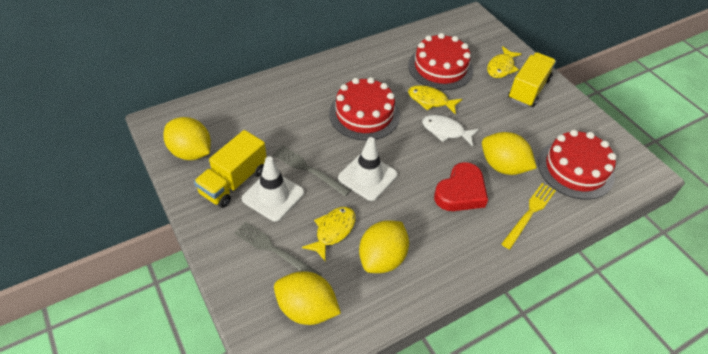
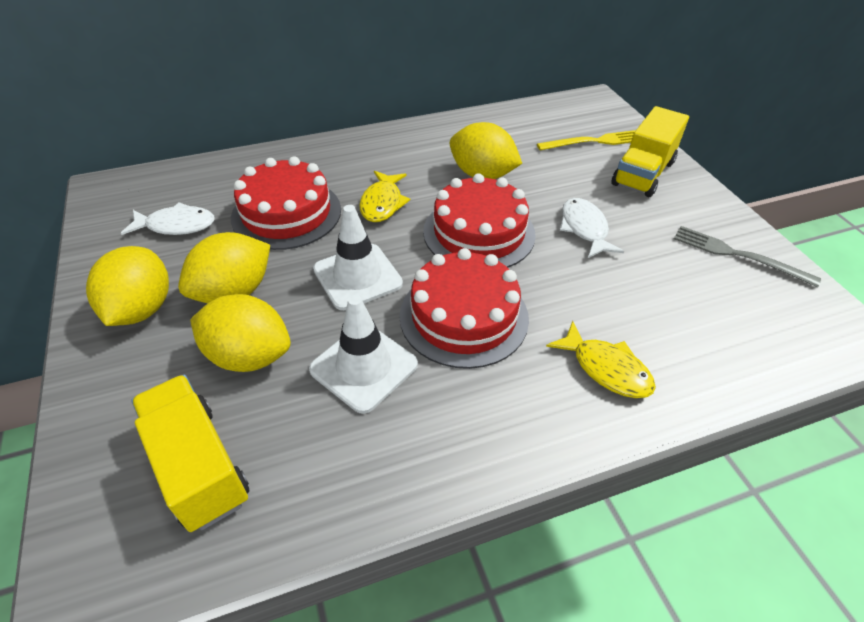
grey fork: [234,222,322,276] [273,146,351,196] = 2 -> [674,226,821,287] = 1
red heart: [434,162,488,211] = 1 -> none = 0
white fish: [422,115,479,146] = 1 -> [121,202,215,235] [560,198,624,259] = 2
yellow fish: [302,207,355,261] [408,85,462,114] [487,46,522,78] = 3 -> [359,171,410,222] [546,321,656,398] = 2

